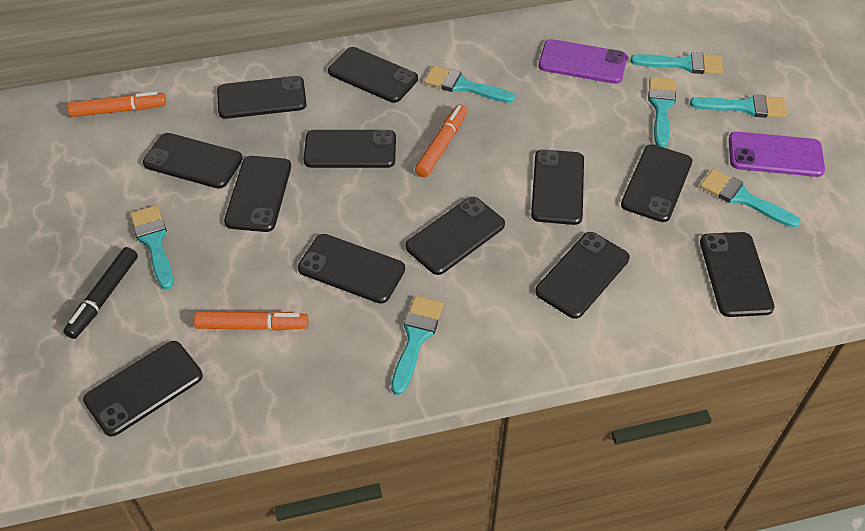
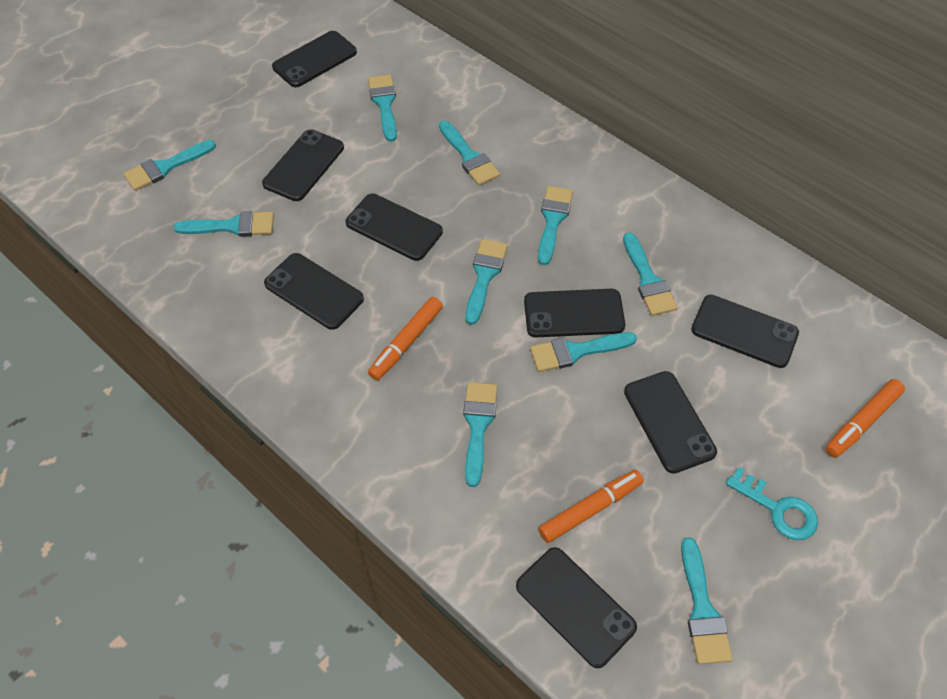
black marker: [63,247,138,339] = 1 -> none = 0
black phone: [83,341,203,436] [143,133,242,189] [217,76,307,119] [224,156,291,232] [298,234,405,304] [303,130,396,168] [328,47,418,103] [406,197,505,275] [531,149,584,225] [535,232,630,319] [621,144,692,222] [700,232,775,317] = 12 -> [262,129,344,201] [264,253,364,330] [272,31,357,87] [346,194,443,261] [516,547,637,668] [524,289,625,337] [624,371,717,474] [691,295,799,368] = 8
purple phone: [539,39,627,84] [729,132,825,177] = 2 -> none = 0
turquoise brush: [130,205,174,290] [391,296,443,395] [424,66,516,103] [630,52,723,74] [648,77,676,147] [690,94,787,118] [700,169,801,228] = 7 -> [124,140,216,191] [174,211,274,237] [368,75,397,142] [439,121,500,186] [463,382,497,487] [465,239,508,325] [530,332,637,372] [538,186,573,265] [623,233,678,316] [681,537,733,664] = 10
turquoise key: none = 0 -> [726,467,818,540] = 1

